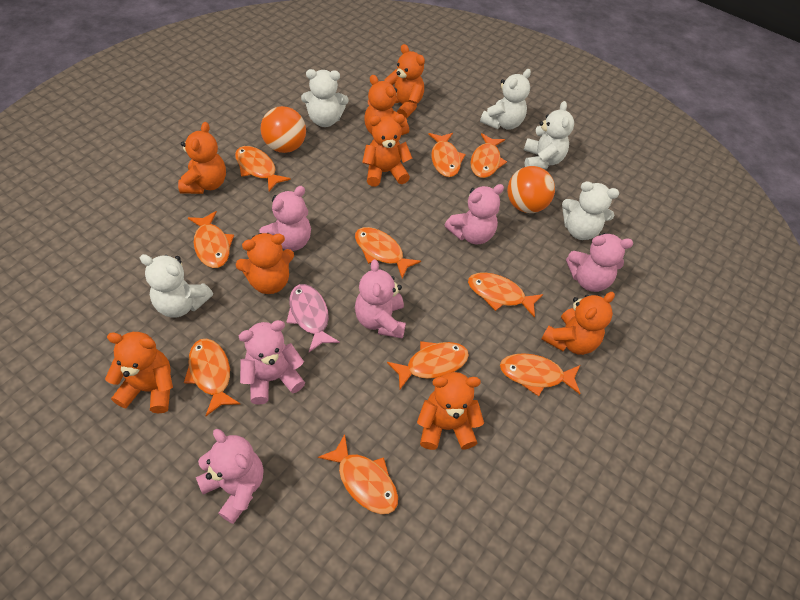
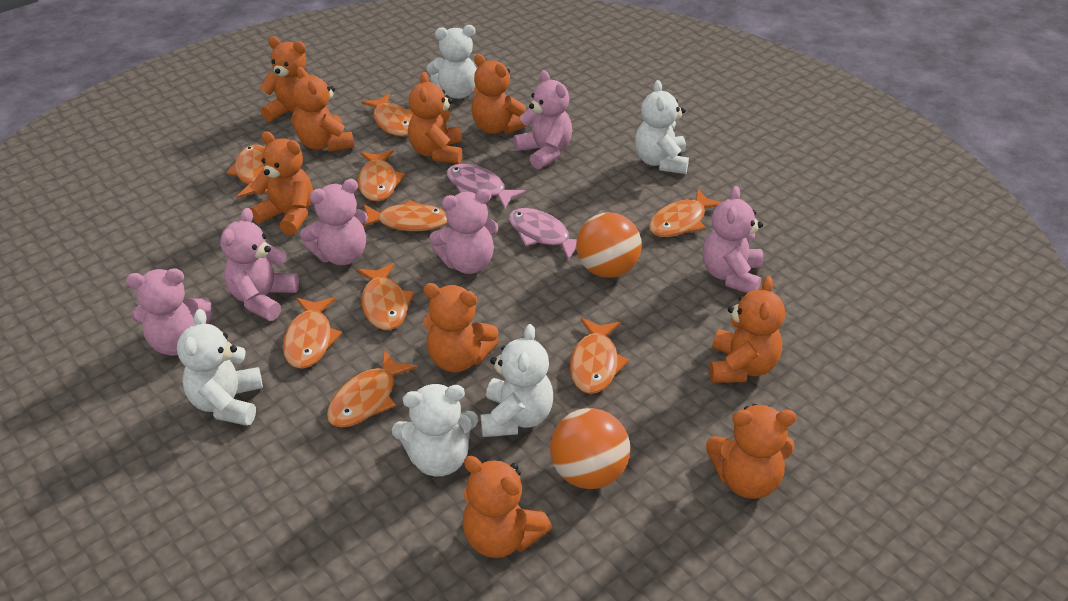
orange fish: [184,339,240,416] [188,211,234,268] [235,146,291,191] [318,434,398,514] [355,227,421,278] [387,341,469,389] [428,133,466,177] [468,272,543,318] [470,133,507,178] [500,353,581,396] = 10 -> [226,145,268,198] [283,297,342,369] [327,350,418,427] [357,263,415,330] [358,150,405,201] [361,94,414,137] [363,200,447,231] [570,318,629,394] [649,189,721,237] = 9
orange teddy bear: [105,332,173,413] [178,122,226,194] [236,233,294,294] [362,114,412,187] [364,75,409,135] [384,44,425,119] [417,372,484,450] [541,292,615,355] = 8 -> [250,131,313,235] [259,36,309,125] [293,67,354,152] [408,72,462,164] [423,283,499,372] [462,456,552,558] [472,54,526,134] [706,404,797,499] [709,276,785,383] = 9
pink fish: [286,284,340,352] = 1 -> [447,164,527,209] [509,208,577,261] = 2

